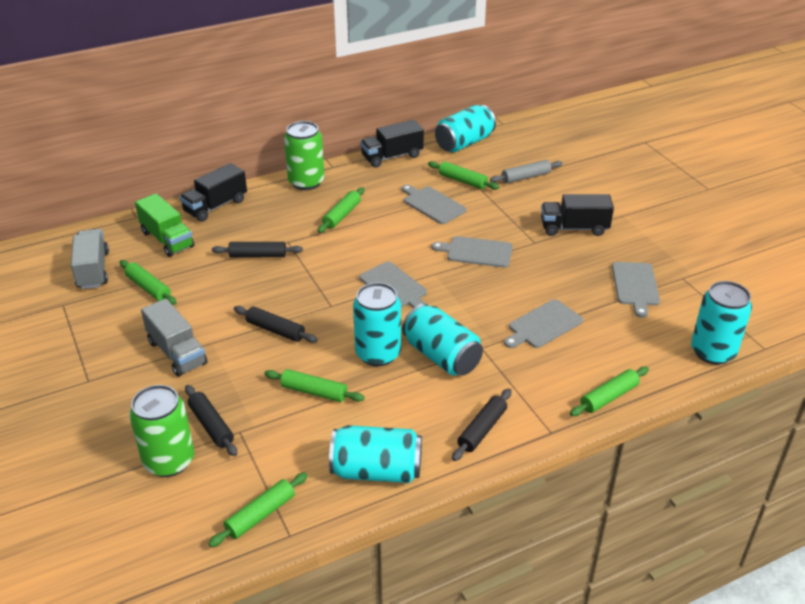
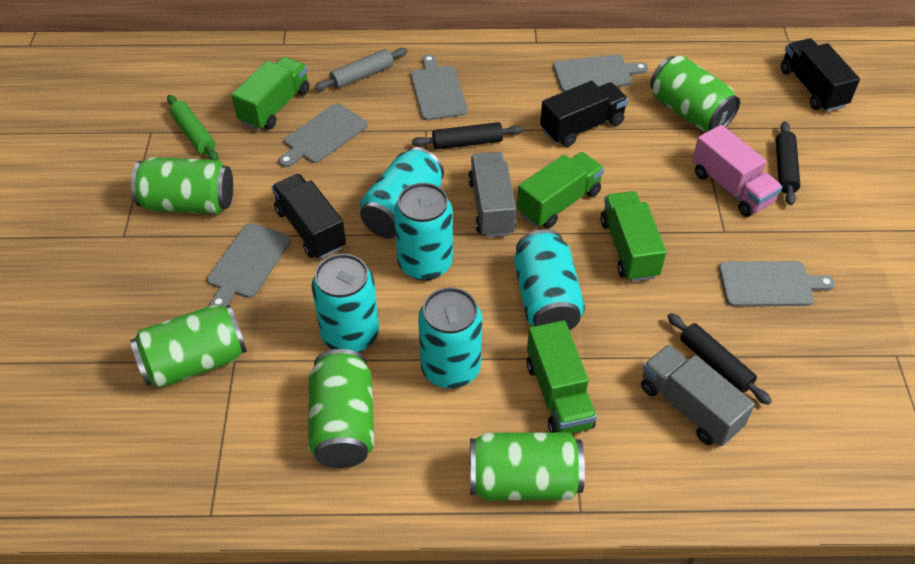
black rolling pin: [185,385,237,456] [212,242,303,257] [234,306,318,343] [452,388,512,461] = 4 -> [412,122,523,149] [667,313,772,405] [776,121,800,205] = 3
green can: [129,385,194,477] [284,121,324,190] = 2 -> [130,304,247,388] [131,157,233,214] [308,349,374,468] [470,432,585,500] [650,56,740,131] = 5
green rolling pin: [120,260,177,305] [208,473,308,547] [264,369,365,402] [318,187,364,233] [428,161,499,190] [570,367,649,416] = 6 -> [167,95,218,160] = 1
green truck: [135,193,194,257] = 1 -> [231,57,310,131] [517,152,604,229] [527,320,597,434] [600,191,666,282] = 4
pink truck: none = 0 -> [692,125,782,217] = 1

